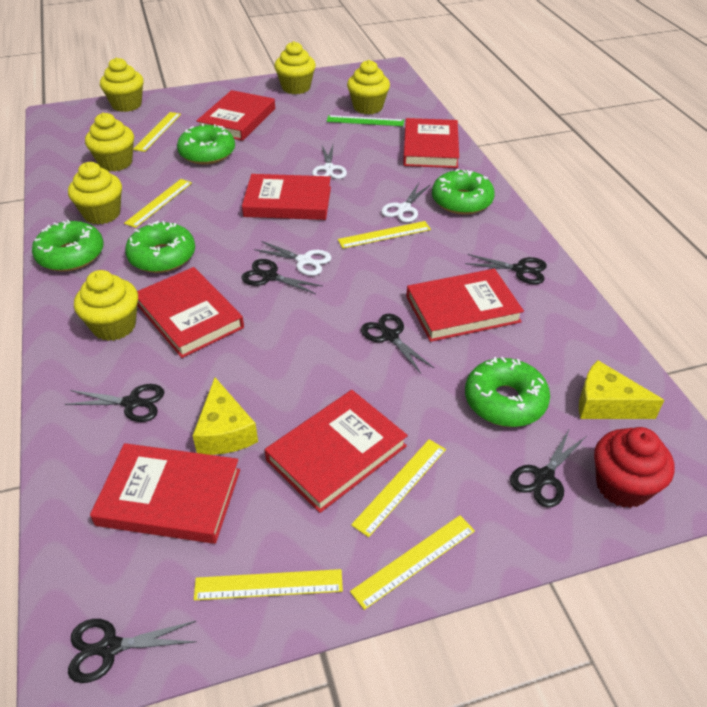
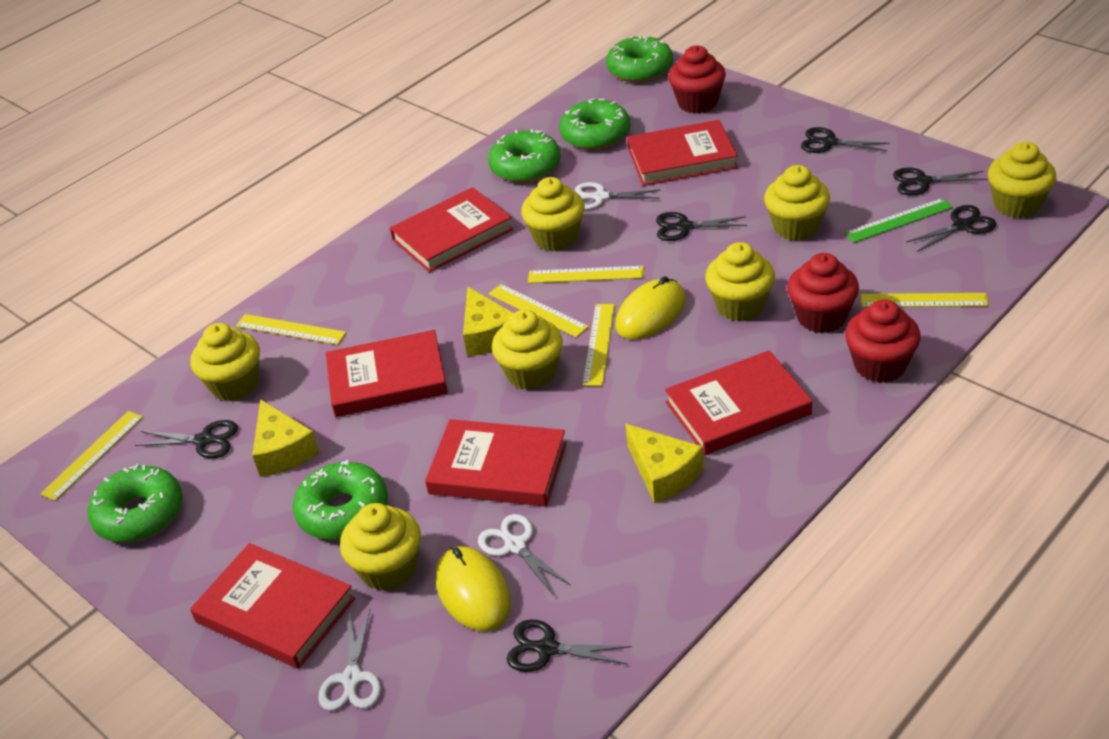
red book: [90,443,240,544] [137,267,244,358] [196,90,275,141] [242,174,331,220] [265,390,408,513] [403,118,459,168] [406,269,524,342] = 7 -> [190,543,355,669] [326,330,448,417] [390,187,513,272] [425,419,567,506] [627,120,738,186] [665,350,812,455] = 6
red cupcake: [594,427,674,508] = 1 -> [668,46,726,114] [787,253,859,333] [845,299,921,383] = 3
yellow cheese: [193,378,258,455] [579,360,664,419] = 2 -> [252,399,320,477] [463,287,514,356] [625,424,704,504] = 3
yellow cupcake: [68,162,122,224] [74,270,138,341] [85,113,134,171] [100,57,144,112] [274,41,316,94] [347,60,390,114] = 6 -> [190,323,260,401] [340,503,421,591] [492,310,563,390] [521,177,585,251] [705,242,775,321] [764,165,830,241] [988,142,1056,218] = 7
yellow mouse: none = 0 -> [436,546,511,631] [616,276,686,339] = 2

